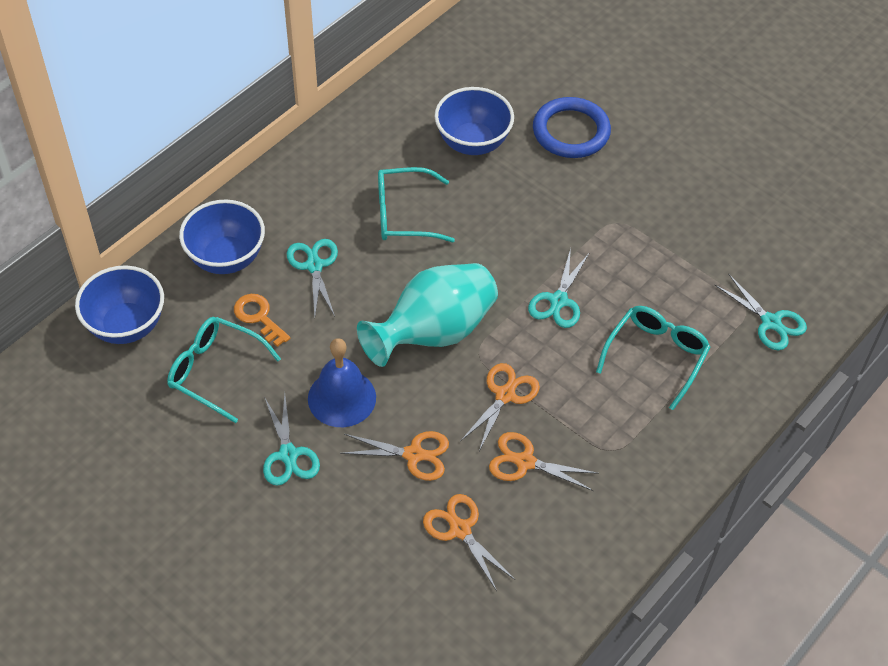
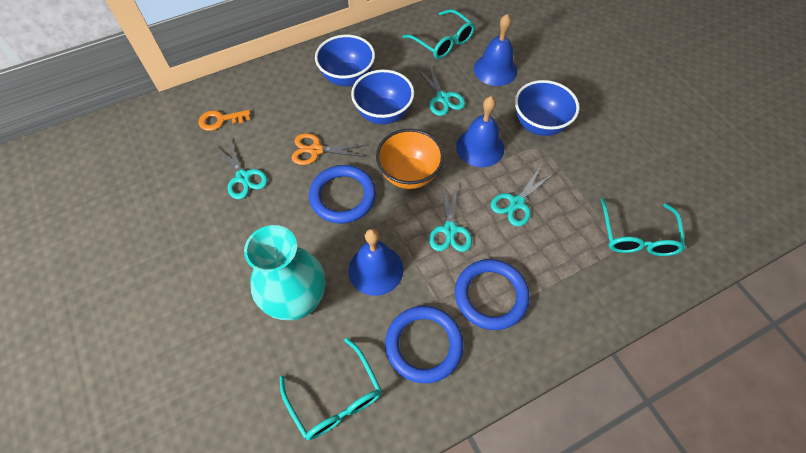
blue bell: [308,338,376,427] = 1 -> [348,228,403,296] [456,96,504,167] [474,14,517,86] = 3
blue ring: [533,97,611,158] = 1 -> [309,165,376,224] [385,306,464,383] [455,259,530,330] = 3
orange bowl: none = 0 -> [376,129,444,189] = 1
orange scissors: [340,431,449,481] [423,494,515,591] [461,363,540,451] [489,432,599,491] = 4 -> [292,133,367,165] = 1

